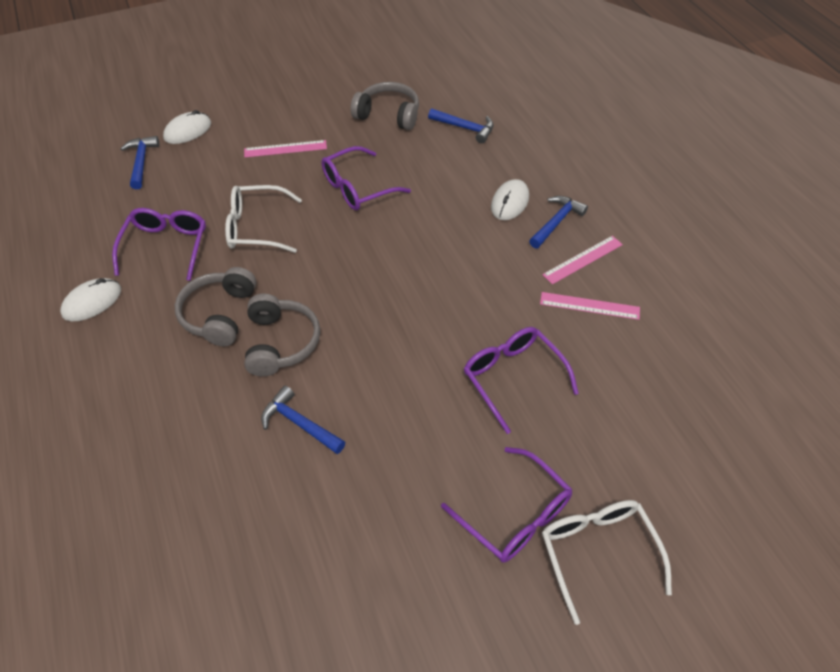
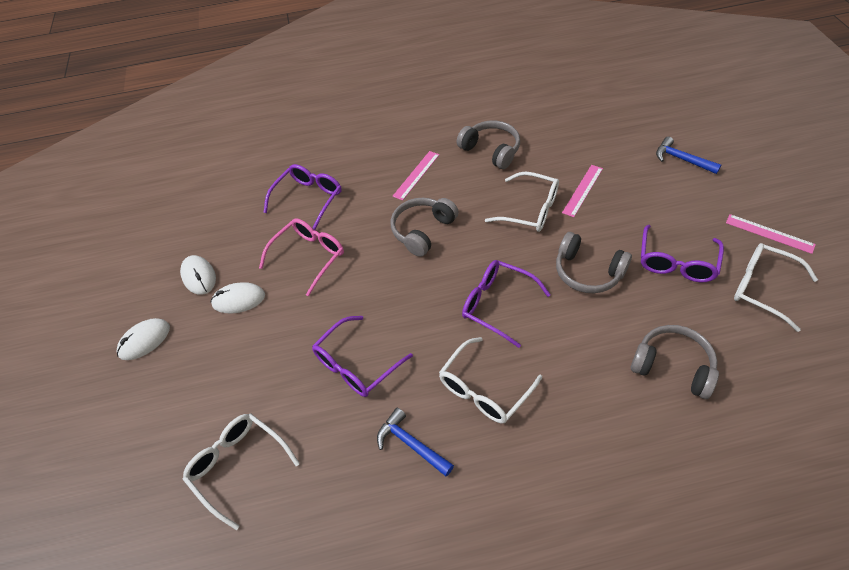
blue hammer: [120,136,159,189] [261,386,345,454] [428,108,494,143] [529,196,588,248] = 4 -> [377,408,454,477] [656,137,721,174] = 2
grey headphones: [175,267,256,346] [245,294,320,376] [351,82,419,130] = 3 -> [391,198,458,257] [457,120,520,169] [556,232,632,293] [631,325,719,399] = 4
pink glasses: none = 0 -> [259,218,344,297] = 1
white glasses: [225,185,302,253] [542,500,672,625] = 2 -> [182,414,300,530] [439,337,542,424] [485,171,559,232] [734,243,818,332] = 4

